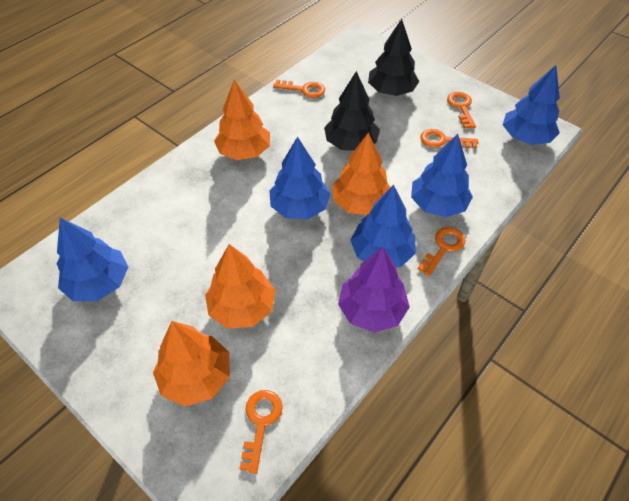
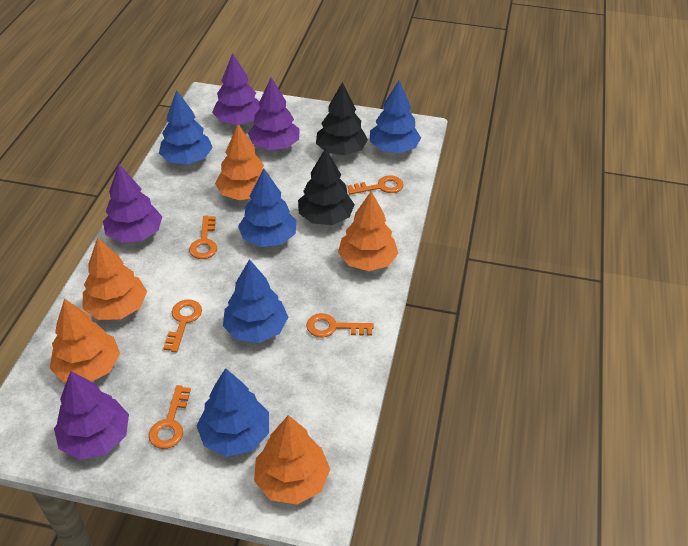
orange tree: [153,321,230,406] [205,244,276,329] [214,79,270,160] [332,133,391,215] = 4 -> [50,298,120,383] [83,238,147,320] [215,124,270,200] [254,415,330,505] [338,191,398,271] = 5
purple tree: [338,247,410,332] = 1 -> [54,371,129,460] [103,164,162,243] [212,53,260,125] [248,77,300,150] = 4

